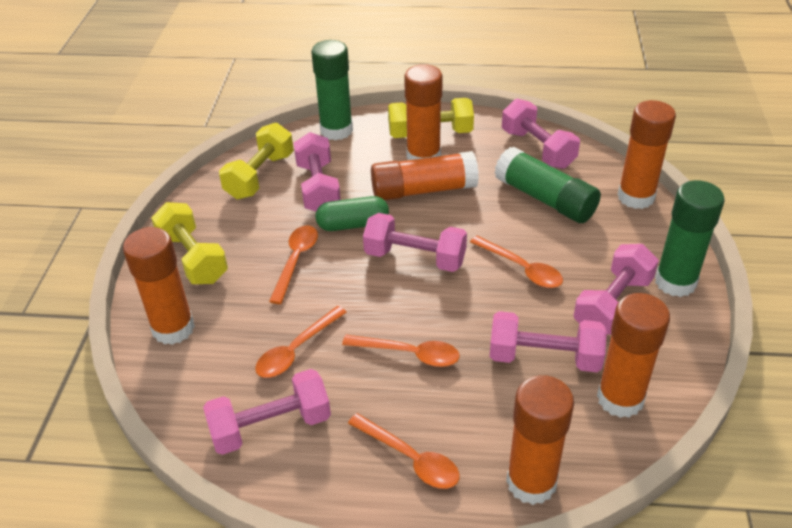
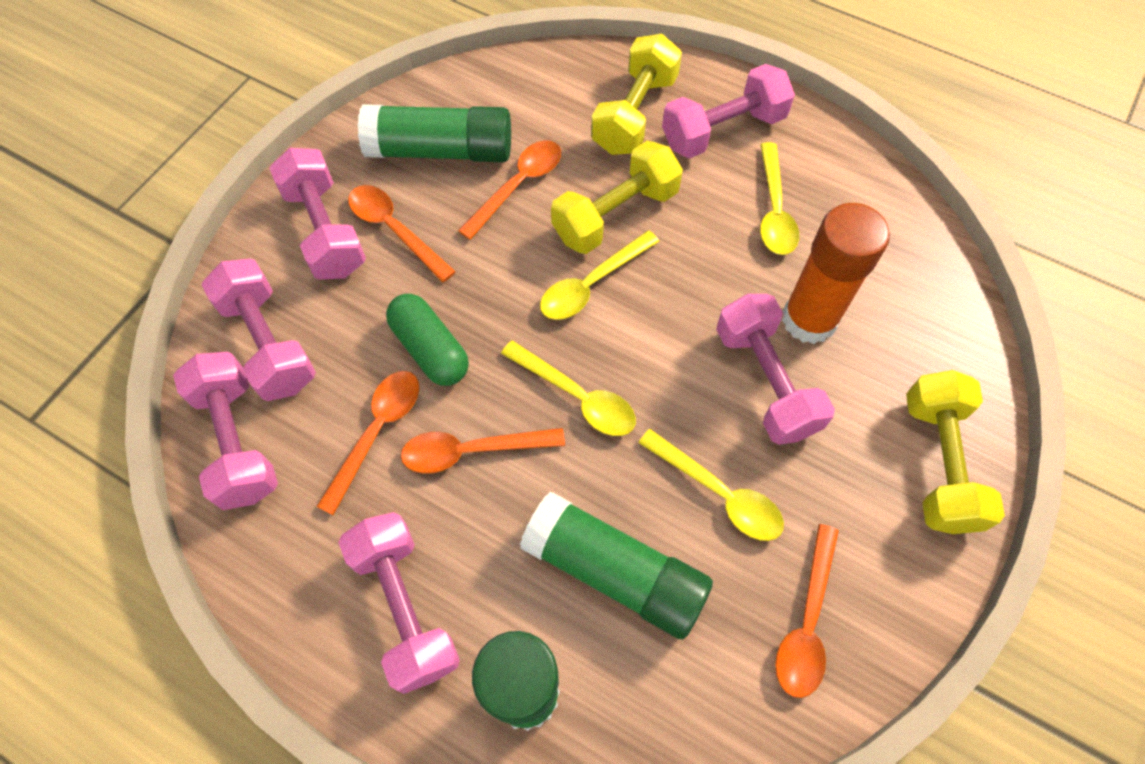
orange glue stick: [123,227,195,345] [371,151,479,200] [404,64,443,160] [506,375,574,505] [597,293,670,418] [617,100,676,209] = 6 -> [782,203,890,344] = 1
yellow spoon: none = 0 -> [501,340,636,436] [540,230,660,320] [638,429,784,541] [760,142,799,255] = 4

